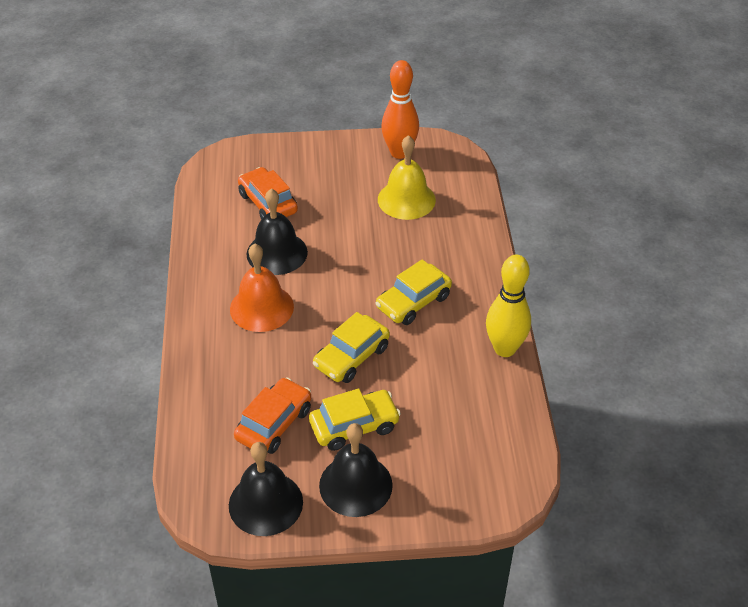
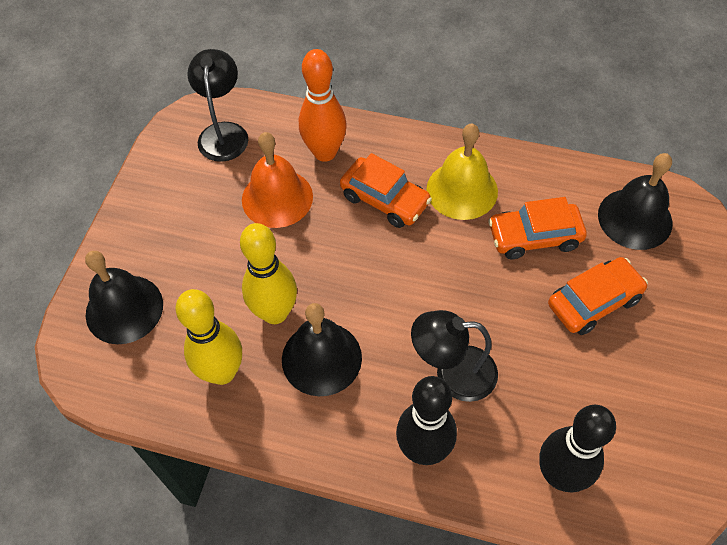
black bowling pin: none = 0 -> [396,376,457,465] [539,405,616,492] = 2
black lamp: none = 0 -> [187,49,248,162] [411,310,498,402] = 2
orange car: [234,377,311,454] [238,167,298,219] = 2 -> [340,153,432,228] [488,197,587,259] [548,257,648,335] = 3
yellow bowling pin: [486,255,531,357] = 1 -> [176,289,242,385] [240,223,297,324] = 2
yellow car: [309,388,401,451] [313,312,390,383] [375,259,452,325] = 3 -> none = 0

